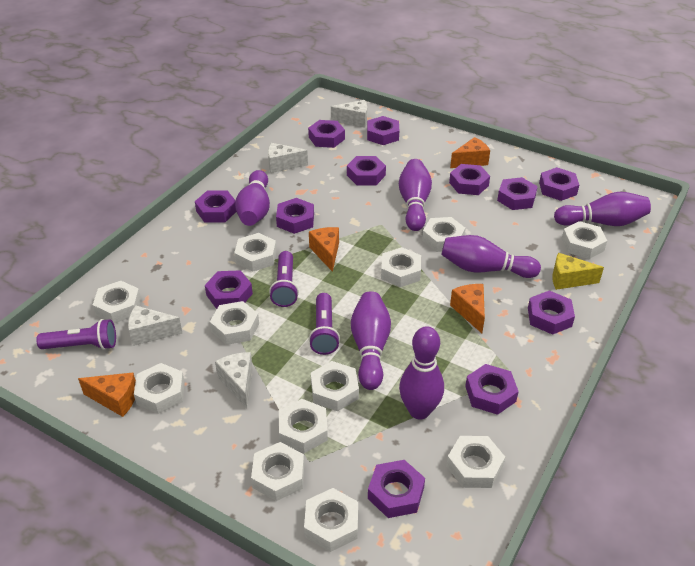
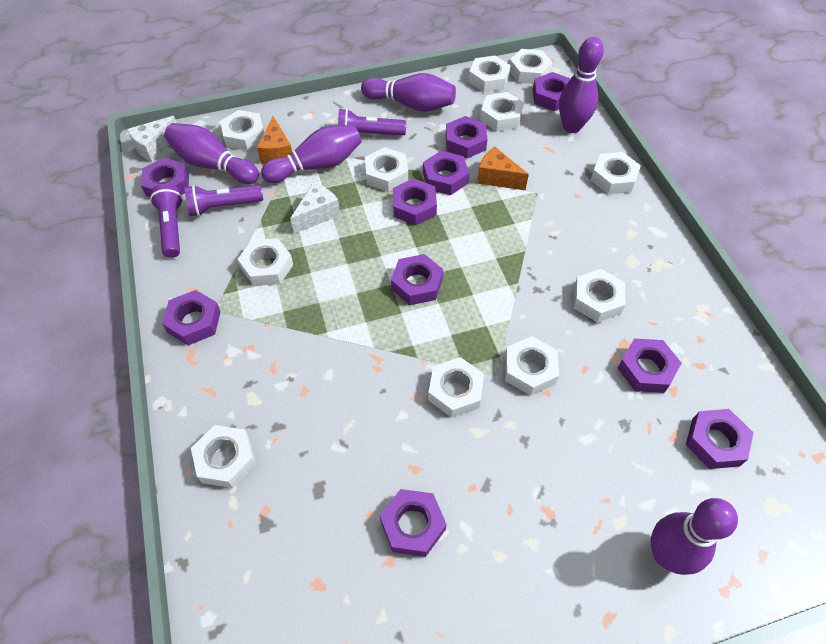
orange cheese: [78,373,136,417] [309,227,339,272] [450,137,490,168] [450,284,485,333] = 4 -> [257,116,292,164] [477,147,529,190] = 2
purple bowling pin: [235,170,270,226] [351,291,391,390] [399,159,432,231] [399,326,444,419] [441,235,541,278] [554,192,651,226] = 6 -> [164,123,259,184] [261,125,362,183] [361,73,456,112] [559,37,604,133] [651,498,738,575] = 5
purple nut: [195,190,237,223] [205,270,253,309] [276,198,314,234] [308,120,345,148] [347,156,386,185] [367,116,399,145] [368,460,425,518] [449,164,490,195] [465,364,519,415] [497,177,538,210] [528,291,575,335] [539,167,579,201] = 12 -> [141,158,189,197] [162,290,221,346] [380,489,447,557] [391,254,443,305] [393,178,437,225] [423,151,469,195] [446,116,487,158] [533,72,571,111] [618,338,681,393] [686,409,754,469] = 10
white cheese: [128,305,182,346] [215,352,253,408] [268,143,308,173] [331,100,367,128] = 4 -> [127,116,176,162] [290,182,340,234] = 2
white nut: [93,281,141,323] [134,363,185,414] [210,301,259,345] [234,233,277,272] [251,442,304,501] [279,399,328,453] [304,488,358,552] [311,361,359,411] [381,247,421,287] [422,217,465,252] [446,436,505,488] [562,221,607,259] = 12 -> [191,425,256,488] [220,110,264,151] [238,238,293,286] [365,147,408,192] [428,357,484,418] [469,56,511,92] [480,92,524,132] [505,336,559,396] [509,49,553,84] [573,269,626,322] [591,152,641,194] = 11
yellow cheese: [552,253,604,290] = 1 -> none = 0

